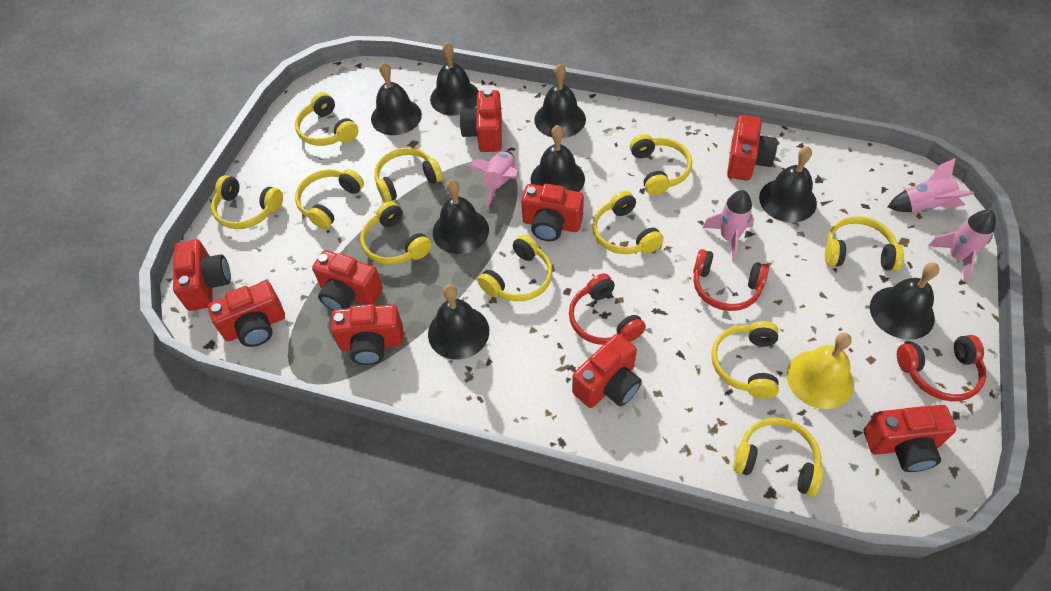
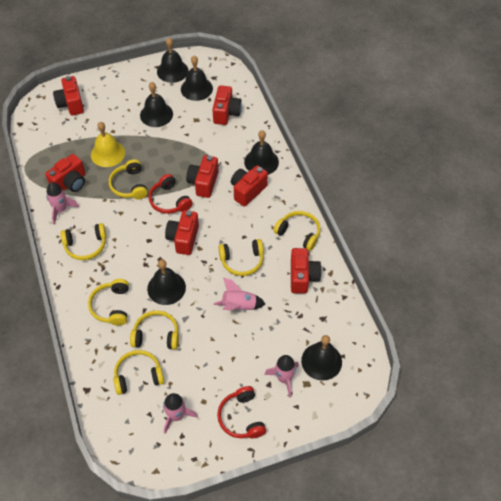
black bell: [371,62,422,135] [428,284,489,360] [430,42,479,116] [433,179,489,254] [531,125,585,192] [534,64,586,138] [759,146,817,223] [870,262,939,340] = 8 -> [140,82,173,127] [147,259,186,305] [157,38,189,83] [181,56,213,101] [244,130,279,175] [301,335,342,381] = 6
red camera: [173,239,231,311] [208,281,285,347] [312,250,383,311] [331,304,403,365] [459,89,502,152] [521,184,584,241] [572,334,642,408] [727,115,777,181] [864,405,956,472] = 9 -> [45,154,86,192] [53,76,84,116] [165,210,199,255] [186,155,219,198] [213,85,242,125] [231,165,268,207] [291,248,322,294] = 7
red headphones: [569,273,646,345] [693,249,769,311] [897,335,986,401] = 3 -> [149,174,193,214] [217,386,266,438] = 2
yellow headphones: [211,175,283,229] [295,92,358,146] [295,169,364,229] [360,201,432,265] [374,147,443,202] [478,234,553,301] [592,191,664,254] [630,134,692,195] [711,321,779,399] [733,418,823,497] [825,216,904,271] = 11 -> [61,223,106,260] [88,279,129,326] [109,159,148,199] [113,350,164,395] [130,311,179,349] [218,239,264,276] [274,211,321,251] = 7

